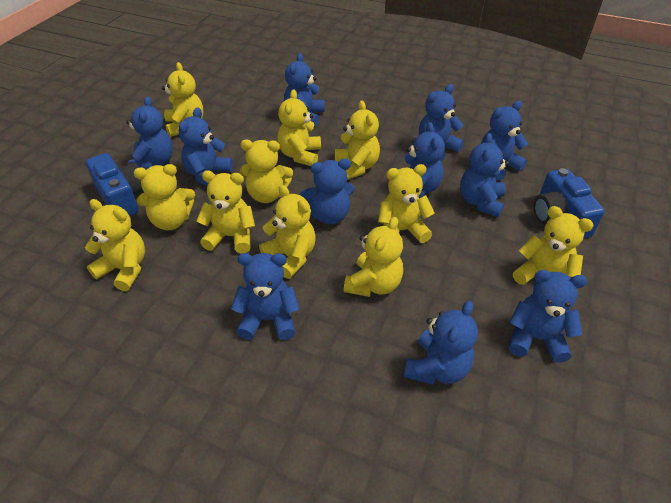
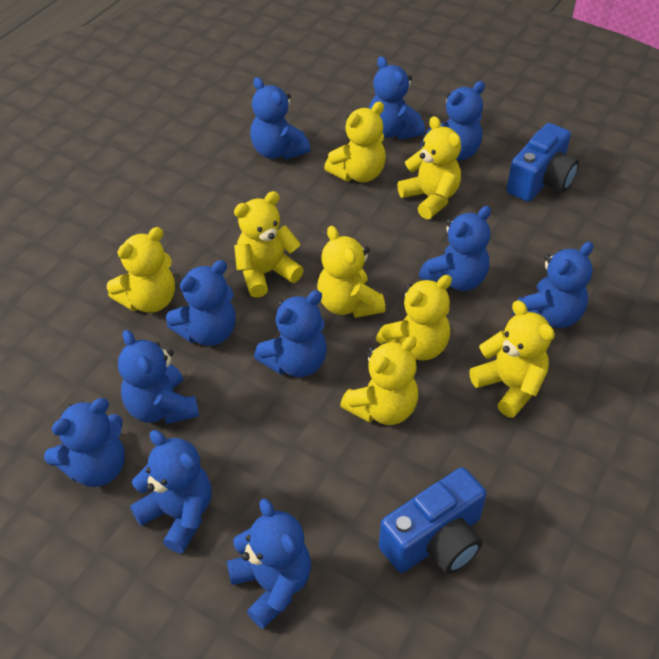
yellow teddy bear: [85,199,145,291] [134,164,195,230] [162,62,203,137] [196,171,255,253] [240,139,293,203] [259,185,316,279] [277,89,321,166] [335,101,380,180] [344,217,403,297] [378,164,435,243] [513,206,594,285] = 11 -> [107,227,175,313] [234,191,304,298] [317,226,385,318] [324,101,386,182] [340,336,418,425] [376,275,452,361] [397,116,461,219] [469,300,555,418] = 8

